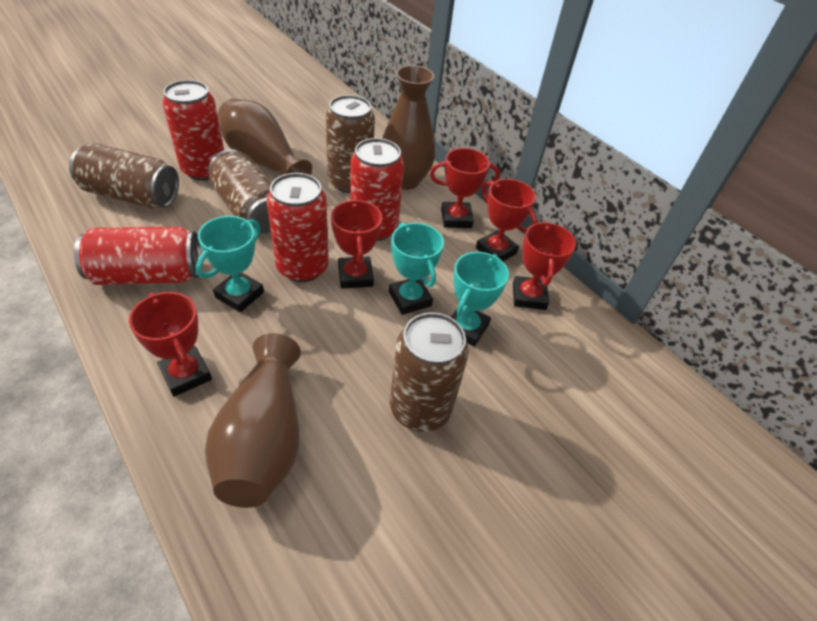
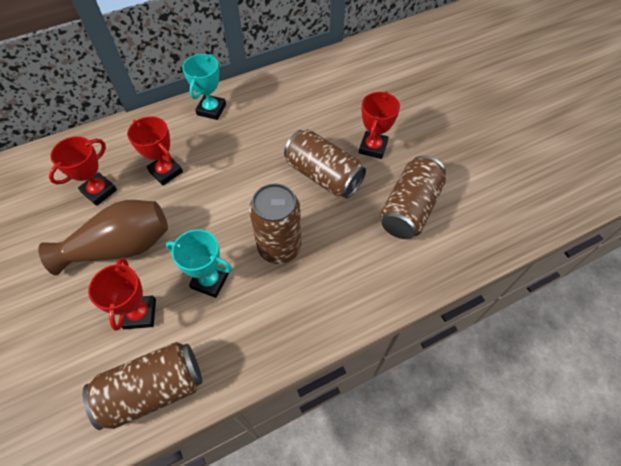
brown vase: [205,333,301,508] [218,98,312,176] [382,65,435,190] = 3 -> [38,200,168,275] = 1
red can: [74,226,201,285] [162,80,224,181] [267,173,329,282] [350,138,404,241] = 4 -> none = 0
red trophy: [129,292,212,397] [331,199,382,289] [430,148,500,228] [476,179,537,261] [513,221,576,310] = 5 -> [49,136,117,206] [88,257,156,331] [127,116,183,185] [359,91,400,159] = 4
turquoise trophy: [196,216,264,312] [389,223,444,315] [451,252,509,347] = 3 -> [166,229,232,298] [182,54,226,120] = 2

